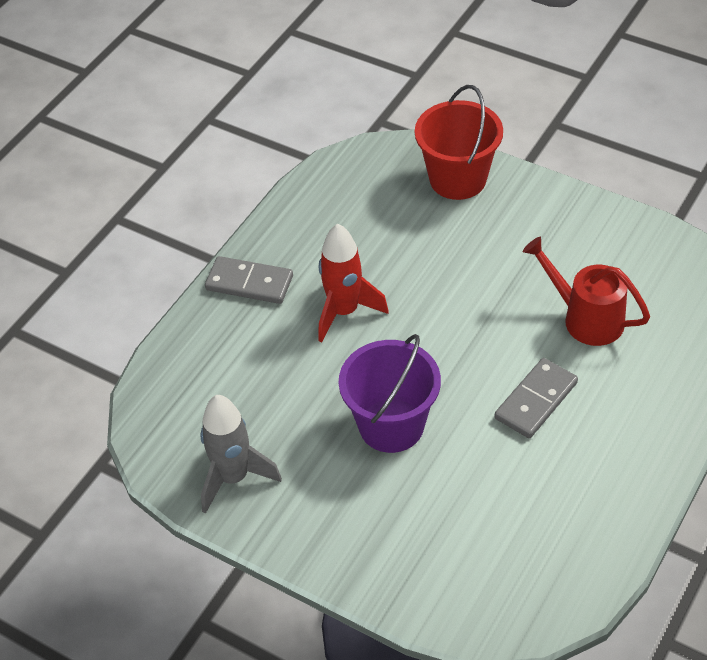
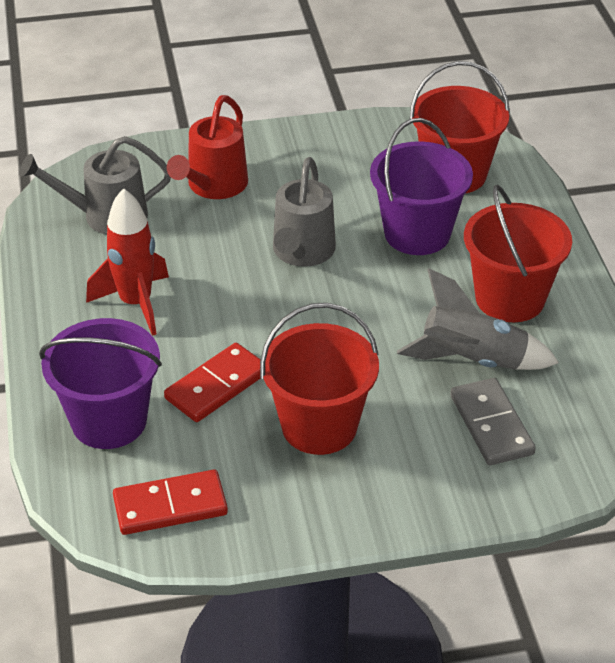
grey domino: [205,256,293,304] [495,358,578,438] = 2 -> [450,378,536,465] = 1
grey watering can: none = 0 -> [19,136,171,235] [273,157,336,267] = 2
purple bucket: [339,334,441,453] = 1 -> [39,318,162,449] [370,118,473,255] = 2
red bucket: [415,85,503,200] = 1 -> [260,303,379,455] [410,61,510,193] [464,185,572,322] = 3
red domino: none = 0 -> [113,469,228,535] [164,343,261,422] = 2

